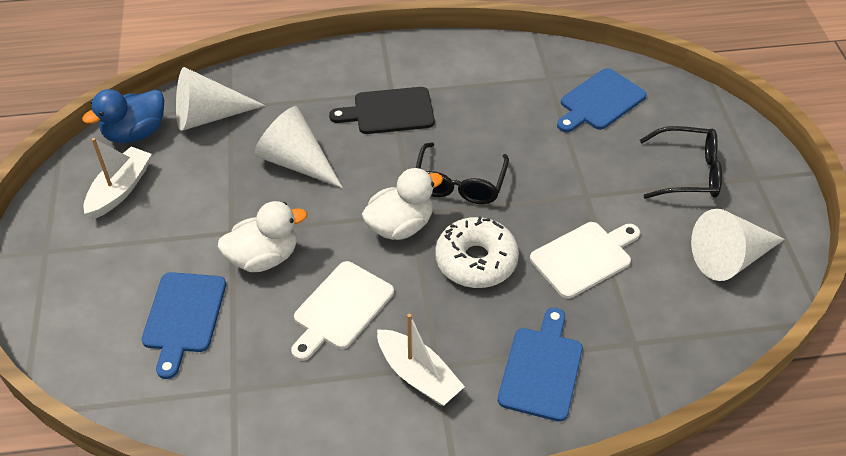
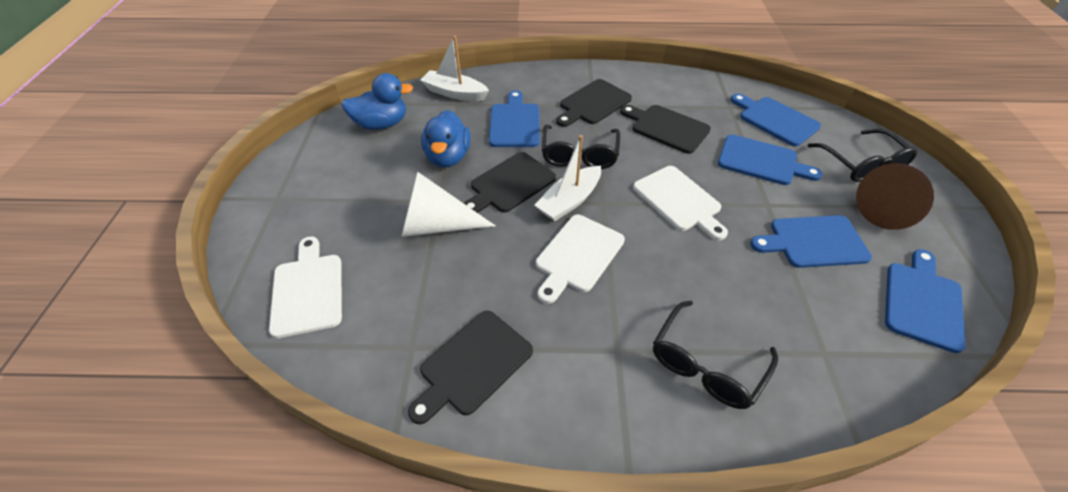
black cutting board: [329,87,435,134] = 1 -> [408,311,533,424] [464,152,556,213] [556,79,632,127] [620,105,711,154] = 4
black glasses: [416,142,509,204] [640,126,722,199] = 2 -> [542,125,620,169] [653,300,778,409] [807,129,917,182] = 3
blue cutting board: [141,272,226,379] [498,308,583,422] [557,68,647,132] = 3 -> [489,90,540,147] [718,135,823,185] [731,94,821,147] [750,215,872,268] [885,249,965,353] = 5
blue duck: [82,89,164,143] = 1 -> [341,73,414,130] [421,110,471,167] = 2
brown cone: none = 0 -> [856,163,934,230] = 1
white cone: [176,67,265,131] [254,106,343,188] [691,209,785,281] = 3 -> [401,171,496,237] = 1
white cutting board: [291,261,394,361] [530,222,640,299] = 2 -> [269,237,342,338] [536,215,625,304] [633,166,728,240] = 3
white donut: [435,216,519,288] = 1 -> none = 0
white duck: [218,201,307,272] [362,168,443,240] = 2 -> none = 0

